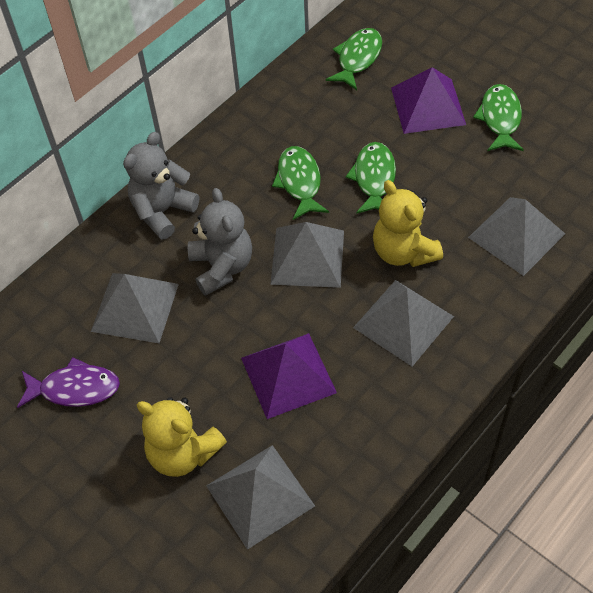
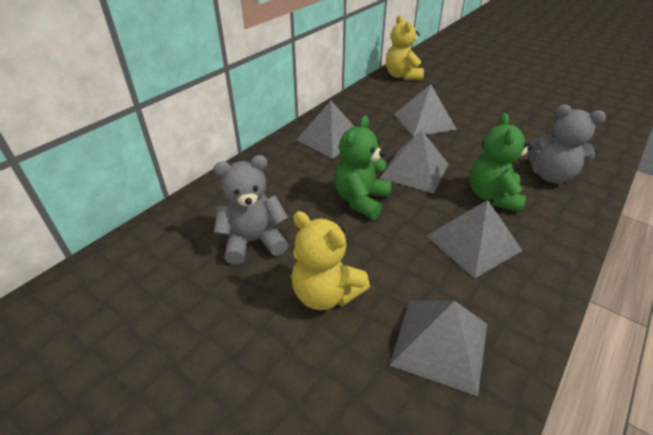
green fish: [272,146,329,220] [326,28,382,90] [346,142,396,214] [473,84,524,151] = 4 -> none = 0
green teddy bear: none = 0 -> [335,116,392,219] [470,113,532,212] = 2
purple fish: [17,357,120,408] = 1 -> none = 0
purple pyramid: [241,333,337,419] [391,67,466,134] = 2 -> none = 0

